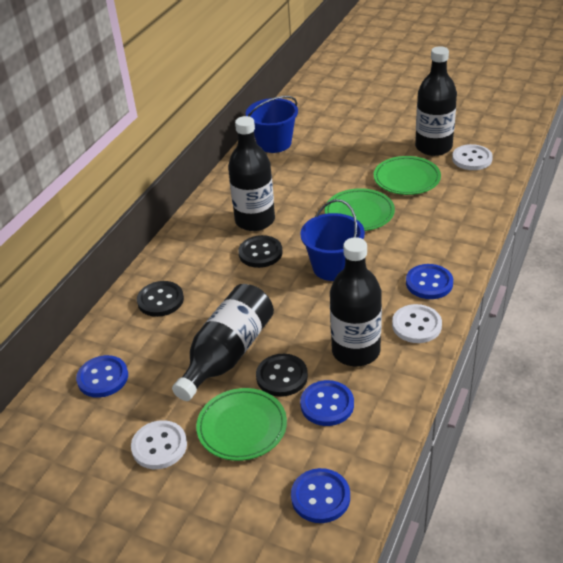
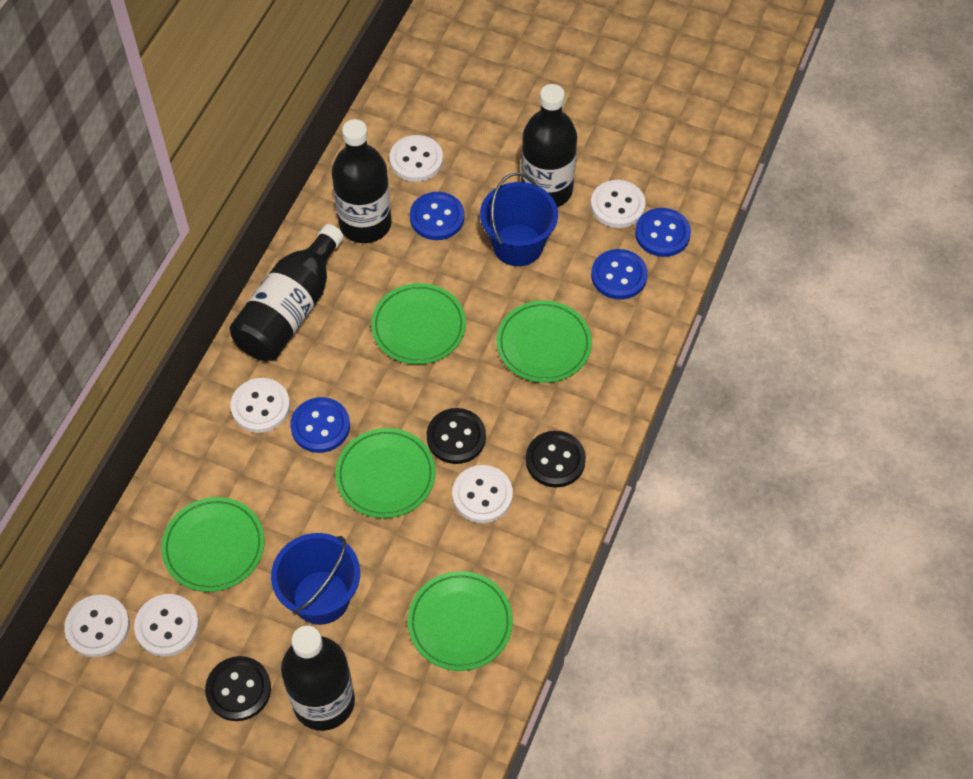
green plate: [196,388,287,461] [325,188,395,231] [374,156,441,195] = 3 -> [161,497,265,592] [335,428,436,518] [371,283,466,364] [408,571,513,671] [497,300,592,383] = 5
white button: [131,420,187,469] [392,304,442,343] [452,144,493,170] = 3 -> [64,595,130,657] [134,594,199,657] [230,378,290,433] [389,135,443,182] [452,465,513,523] [591,180,646,228] = 6

